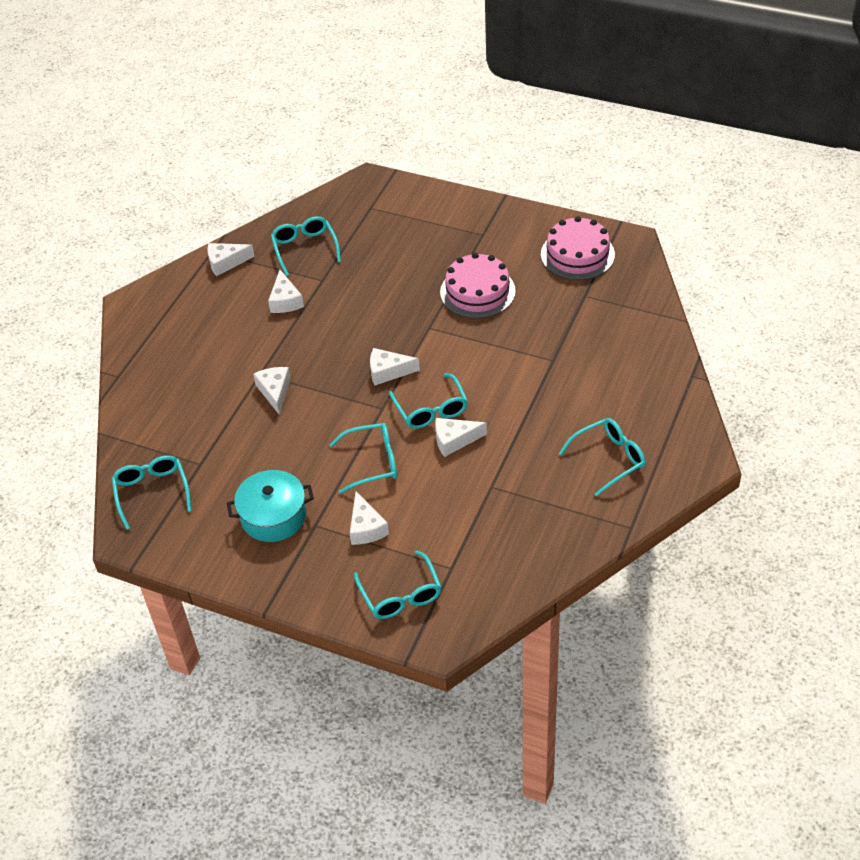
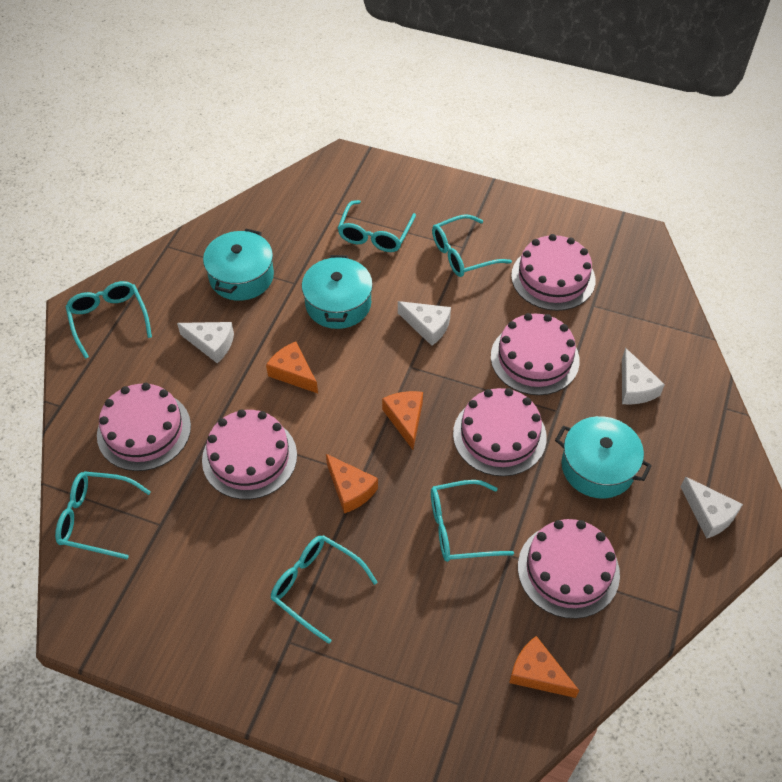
orange cheese: none = 0 -> [266,342,318,393] [326,454,378,513] [382,391,423,450] [509,636,579,698] = 4
pink cake: [440,253,516,319] [541,216,615,280] = 2 -> [97,383,191,471] [202,409,297,499] [453,388,547,476] [491,313,580,395] [511,234,595,311] [518,519,620,619] = 6
turquoise pot: [227,470,314,542] = 1 -> [203,229,274,301] [302,255,373,329] [555,416,652,498] = 3
white cheese: [207,243,255,276] [253,367,291,415] [268,270,304,313] [350,491,389,545] [370,348,420,386] [435,418,487,457] = 6 -> [177,322,234,363] [398,301,451,346] [622,348,665,405] [680,477,743,538] = 4

